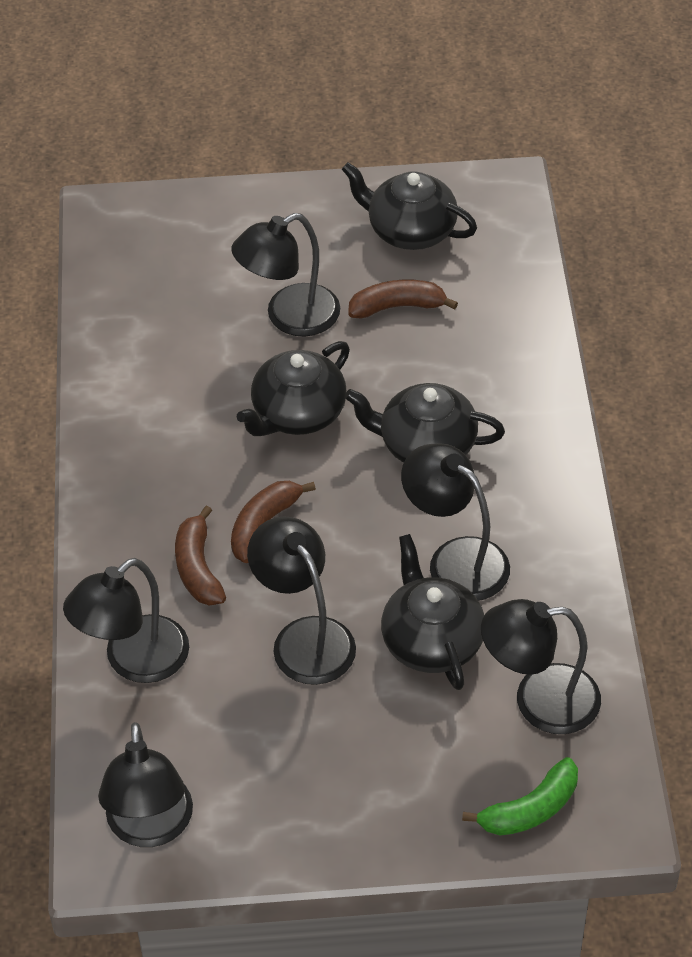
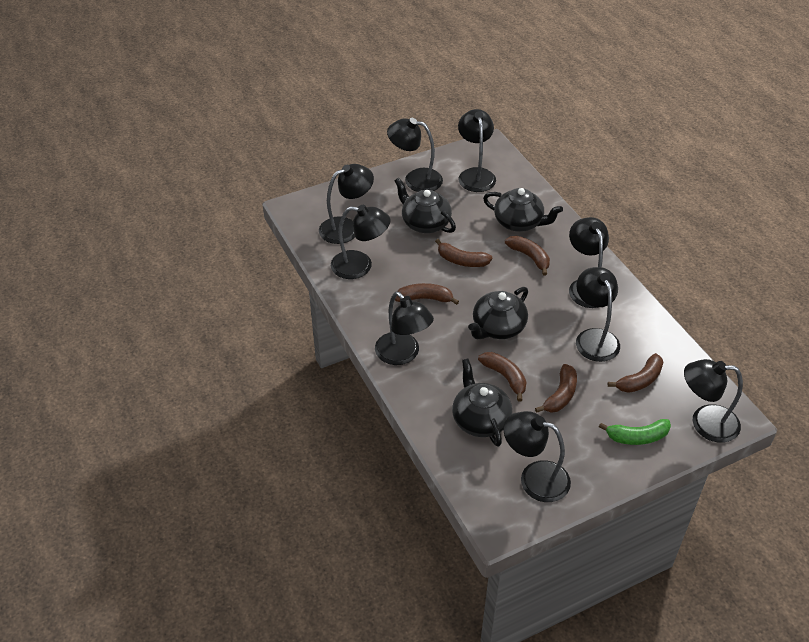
black lamp: [63,558,189,683] [98,722,193,847] [231,213,340,337] [247,516,356,685] [401,443,510,601] [481,599,601,734] = 6 -> [319,164,374,244] [331,205,391,279] [375,291,434,365] [387,118,443,192] [458,109,496,192] [504,411,571,502] [569,217,609,308] [576,267,620,362] [684,359,743,443] = 9
brown banana: [175,506,226,606] [231,481,316,563] [348,280,458,318] = 3 -> [395,283,459,305] [435,239,492,267] [478,352,527,402] [505,236,550,276] [535,364,577,413] [608,353,664,393] = 6

